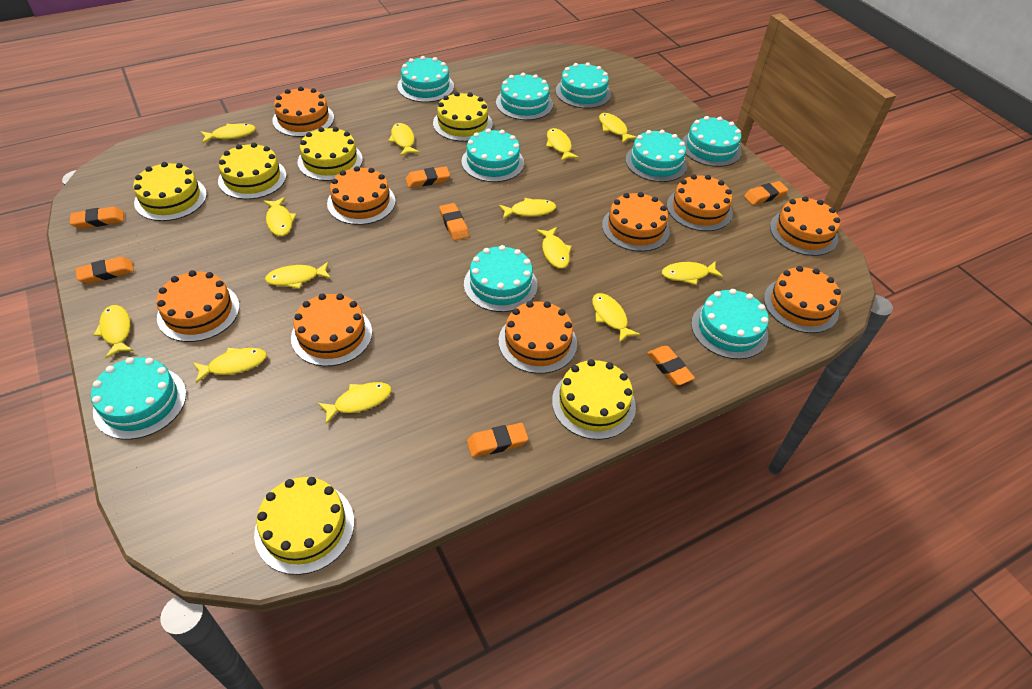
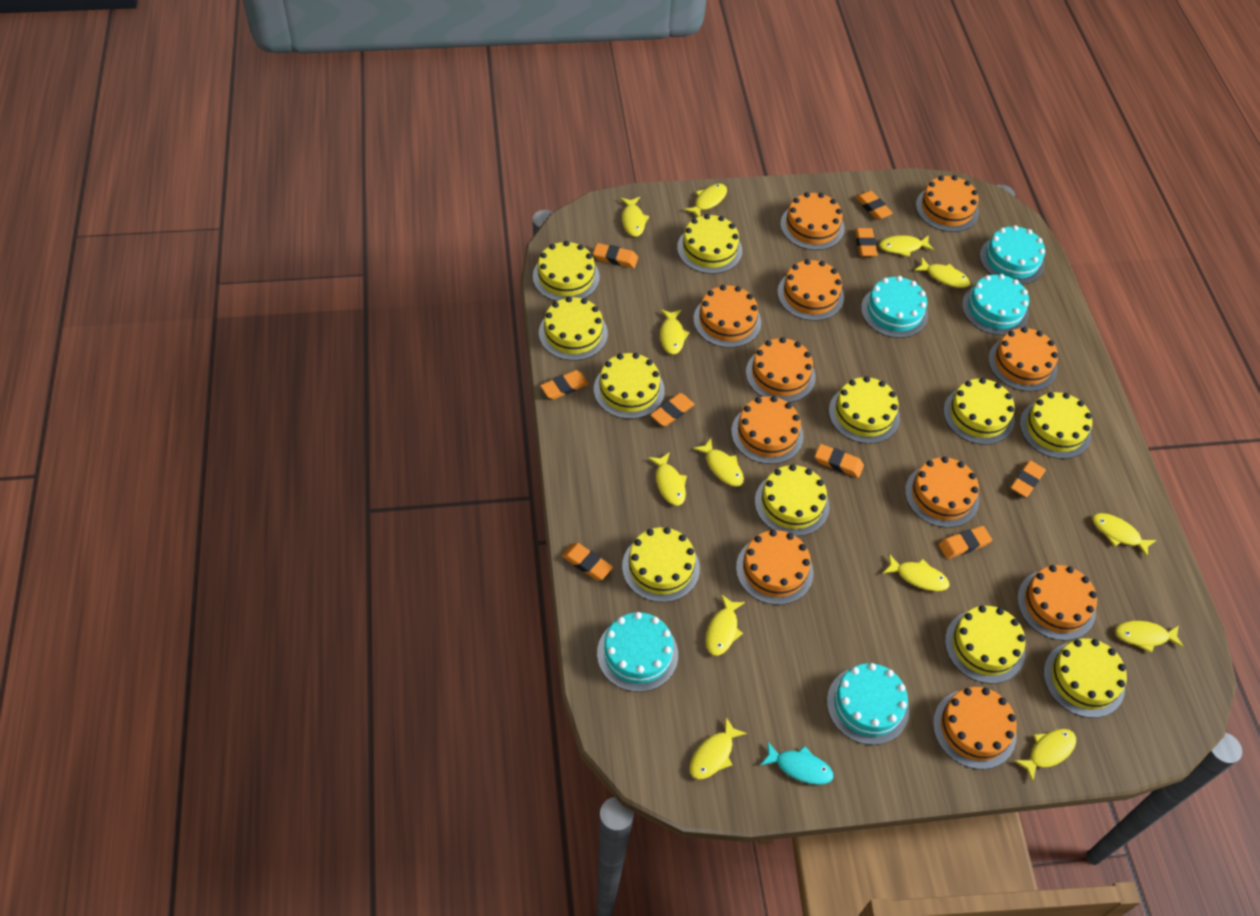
orange cake: [156,270,240,342] [272,86,334,137] [291,293,372,366] [327,166,396,225] [499,301,577,374] [602,192,670,252] [667,174,733,231] [764,266,841,333] [770,196,840,256] = 9 -> [693,285,761,348] [731,396,804,464] [736,530,814,605] [746,337,816,403] [777,259,844,321] [780,192,844,250] [905,457,979,528] [916,175,979,232] [933,687,1017,769] [988,327,1058,391] [1017,565,1097,641] = 11
orange eraser: [70,206,124,229] [75,257,134,284] [405,166,450,188] [439,203,469,240] [467,423,528,457] [648,346,695,385] [744,181,789,205] = 7 -> [540,370,589,399] [562,543,613,580] [593,243,638,268] [650,393,695,426] [815,444,864,478] [855,190,893,220] [855,228,878,257] [939,526,992,559] [1010,460,1046,497] = 9
turquoise cake: [91,357,186,440] [397,56,454,102] [461,129,524,182] [464,245,538,312] [496,73,553,120] [556,62,611,109] [626,130,687,182] [682,116,742,167] [691,289,769,359] = 9 -> [597,612,678,692] [827,663,909,745] [861,276,928,338] [962,274,1029,335] [980,225,1045,285] = 5
turquoise fish: none = 0 -> [760,742,833,785] = 1
yellow cake: [133,162,207,221] [218,143,287,199] [254,477,354,575] [297,127,363,181] [433,92,492,142] [552,359,636,440] = 6 -> [533,241,600,301] [539,296,608,361] [594,353,665,419] [622,527,700,602] [677,214,742,274] [755,464,830,536] [829,376,900,444] [943,378,1015,445] [945,606,1025,684] [1020,392,1092,459] [1043,638,1127,718] = 11

